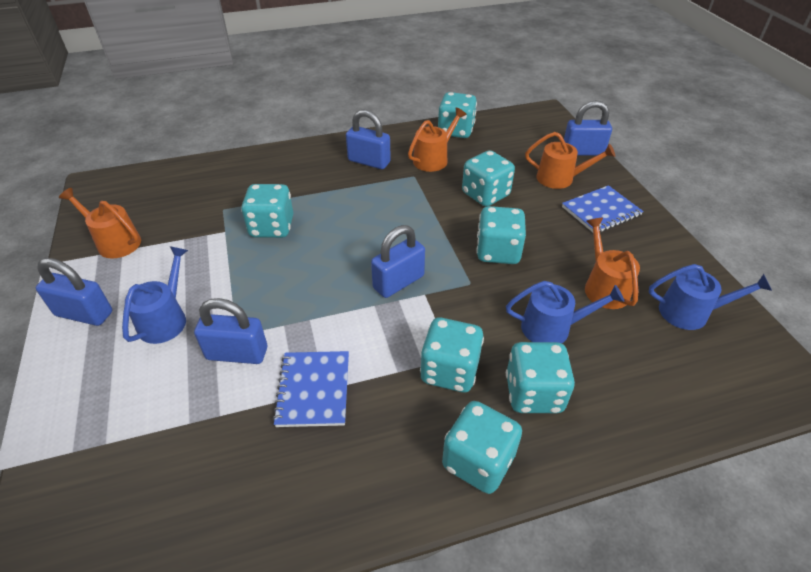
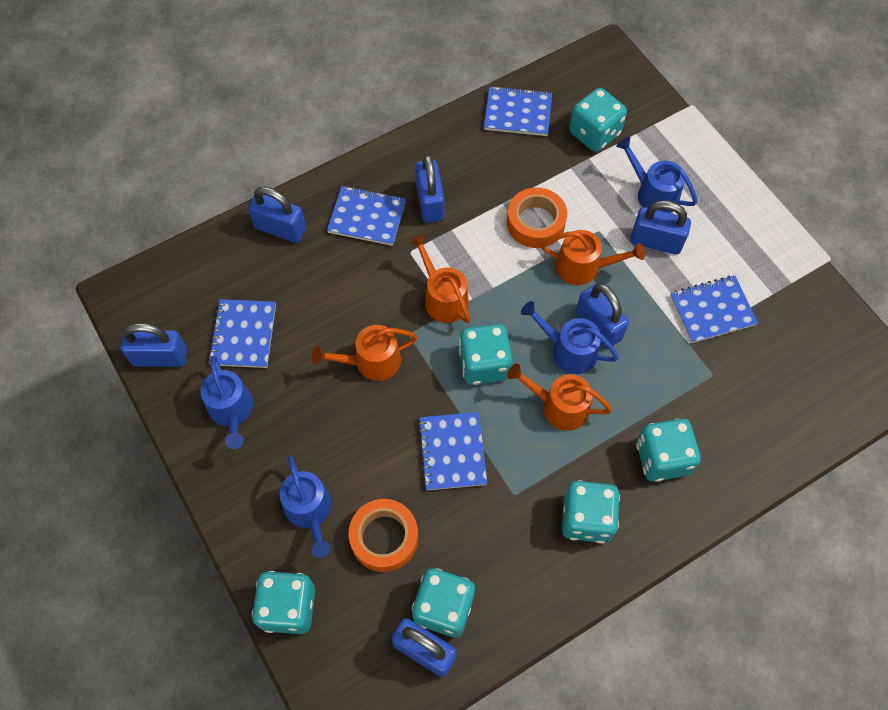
blue notebook: [273,351,349,427] [562,185,644,233] = 2 -> [208,299,276,368] [327,186,406,246] [418,412,487,490] [484,86,552,136] [670,276,758,343] = 5
blue padlock: [36,258,112,326] [194,298,267,364] [346,110,391,169] [371,225,425,298] [564,100,612,156] = 5 -> [121,323,187,367] [248,187,306,243] [391,618,457,677] [415,154,444,223] [576,283,629,349] [631,200,691,254] = 6
blue watering can: [122,246,188,344] [506,281,624,343] [649,264,772,330] = 3 -> [200,356,253,449] [280,455,332,558] [521,301,619,374] [616,137,697,213] = 4
orange tape: none = 0 -> [348,499,418,572] [507,188,567,248] = 2
turquoise dice: [241,184,293,238] [420,317,484,392] [438,92,477,138] [442,401,522,494] [462,150,515,206] [476,206,526,264] [506,342,575,413] = 7 -> [252,571,315,634] [412,568,475,637] [459,324,513,385] [562,480,620,544] [569,88,627,152] [636,419,701,482] = 6

